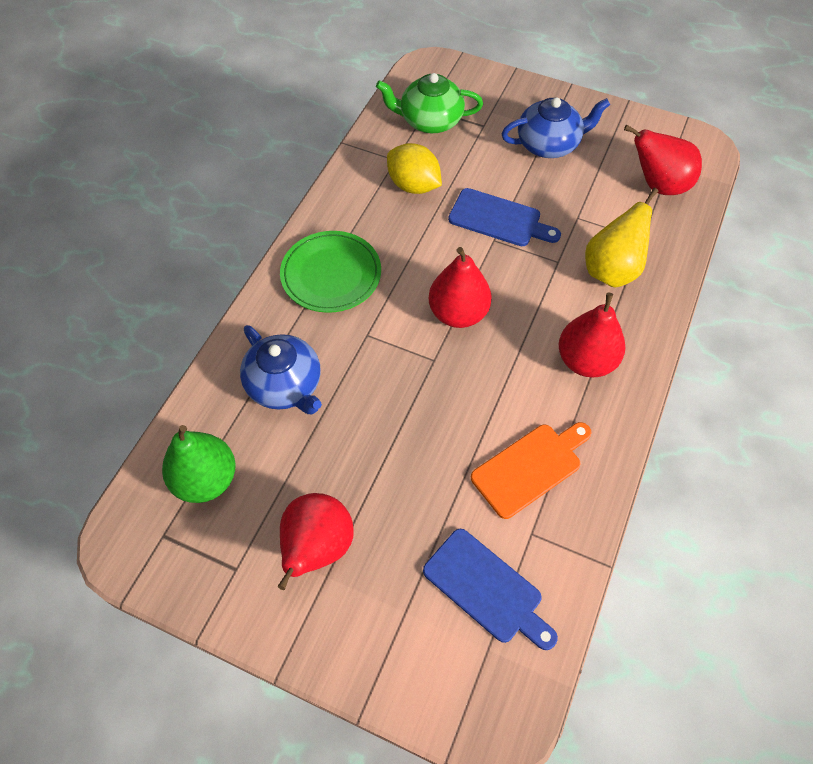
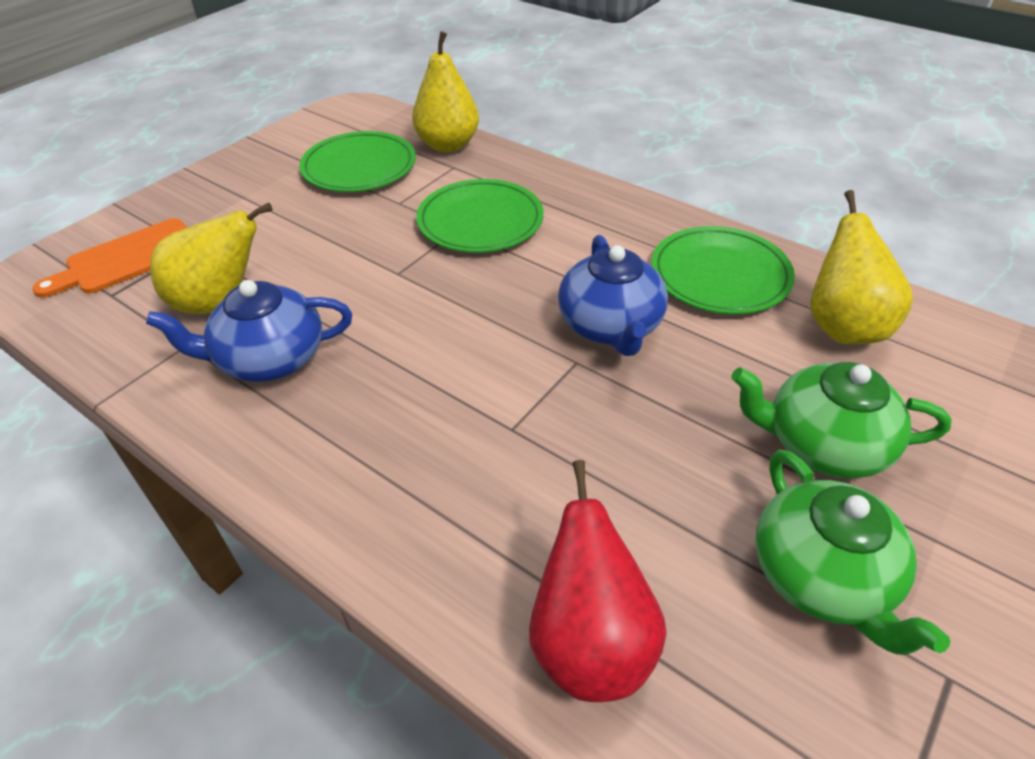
blue cutting board: [423,529,558,650] [448,188,561,246] = 2 -> none = 0
green pear: [162,425,236,503] = 1 -> none = 0
green plate: [280,231,381,313] = 1 -> [299,131,416,192] [416,179,544,253] [651,226,795,314] = 3
green teapot: [376,73,483,133] = 1 -> [731,362,952,478] [755,450,950,655] = 2
red pear: [278,493,354,590] [429,247,492,328] [559,293,625,377] [624,125,702,195] = 4 -> [529,460,667,702] = 1
yellow lemon: [387,143,442,194] = 1 -> none = 0
yellow pear: [585,188,659,288] = 1 -> [150,202,273,314] [412,31,479,152] [810,190,913,345] = 3

